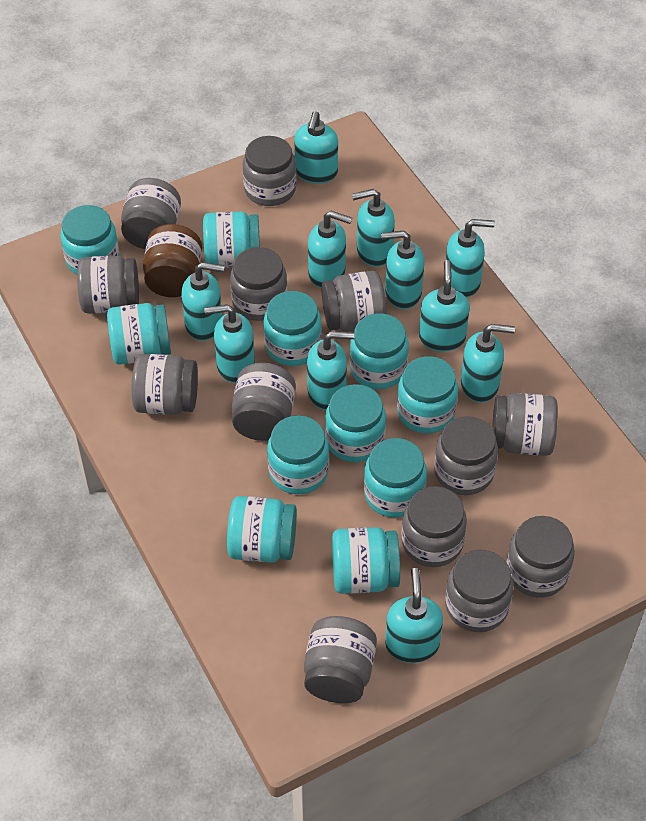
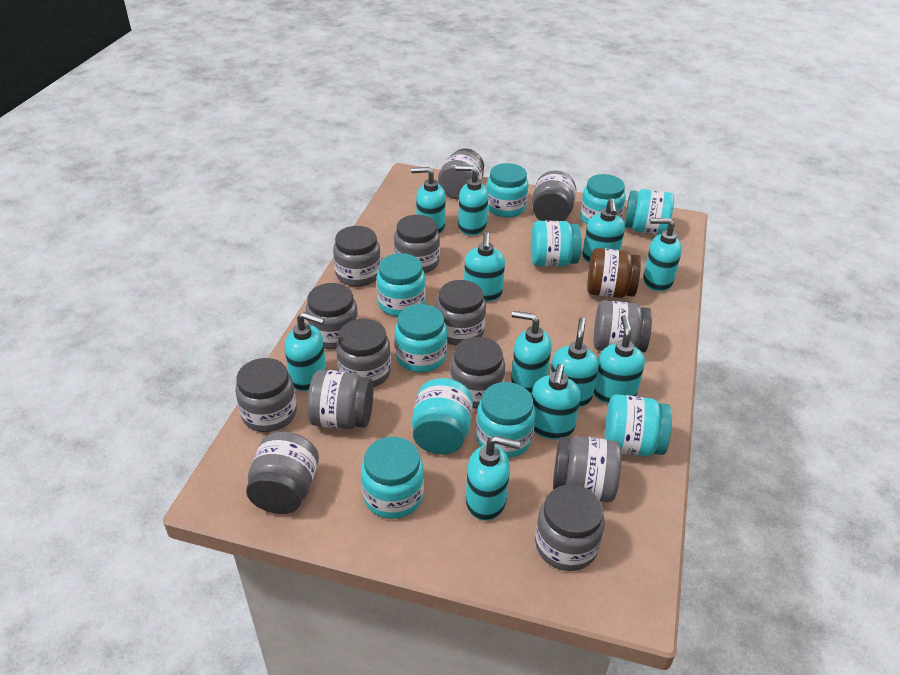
grey jar: [77,256,139,313] [121,178,181,249] [132,354,198,415] [230,247,287,321] [231,363,296,441] [243,136,296,206] [304,616,377,703] [322,271,387,332] [401,486,467,567] [434,416,498,495] [445,550,513,632] [492,393,558,456] [507,516,575,598] = 13 -> [235,358,297,432] [246,431,319,514] [306,283,358,349] [307,370,373,429] [333,226,381,287] [336,319,391,387] [394,215,440,273] [436,280,486,346] [438,148,484,200] [450,337,505,408] [532,171,576,221] [535,484,605,571] [553,436,622,502] [594,300,652,352] = 14
turquoise jar: [60,205,119,275] [107,303,171,364] [203,212,260,268] [227,496,297,563] [264,291,322,366] [267,415,329,494] [325,384,386,462] [332,527,400,594] [350,313,409,389] [364,438,427,518] [397,356,458,433] = 11 -> [361,437,424,519] [376,253,426,317] [395,304,447,372] [412,378,473,454] [476,382,535,458] [487,163,529,218] [531,221,581,267] [580,174,626,225] [605,394,672,456] [625,189,674,235] = 10

